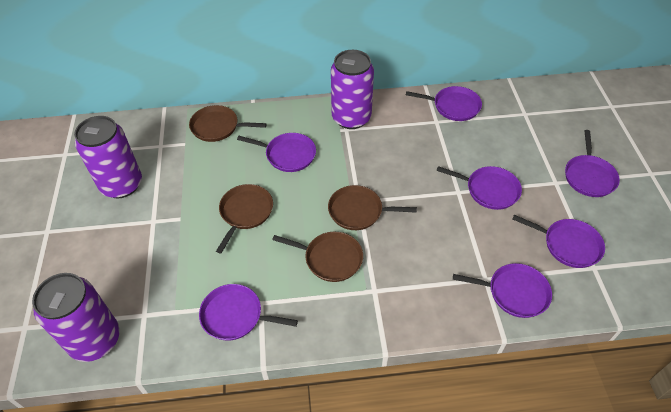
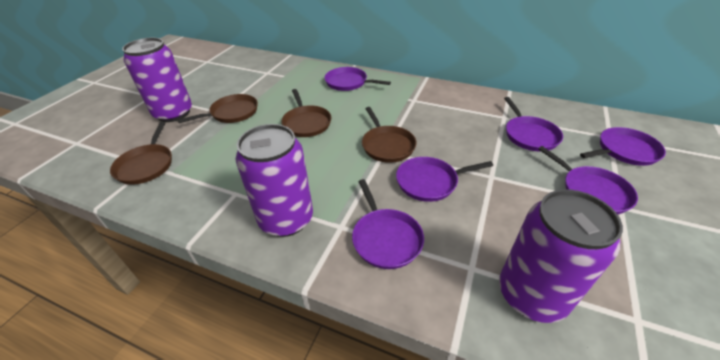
purple pan: [199,284,298,341] [237,133,316,172] [406,86,482,121] [436,166,522,210] [453,263,552,318] [512,215,605,268] [565,130,620,197] = 7 -> [324,67,391,91] [352,179,424,269] [396,157,493,202] [504,97,563,151] [538,146,638,214] [580,127,666,166] = 6

